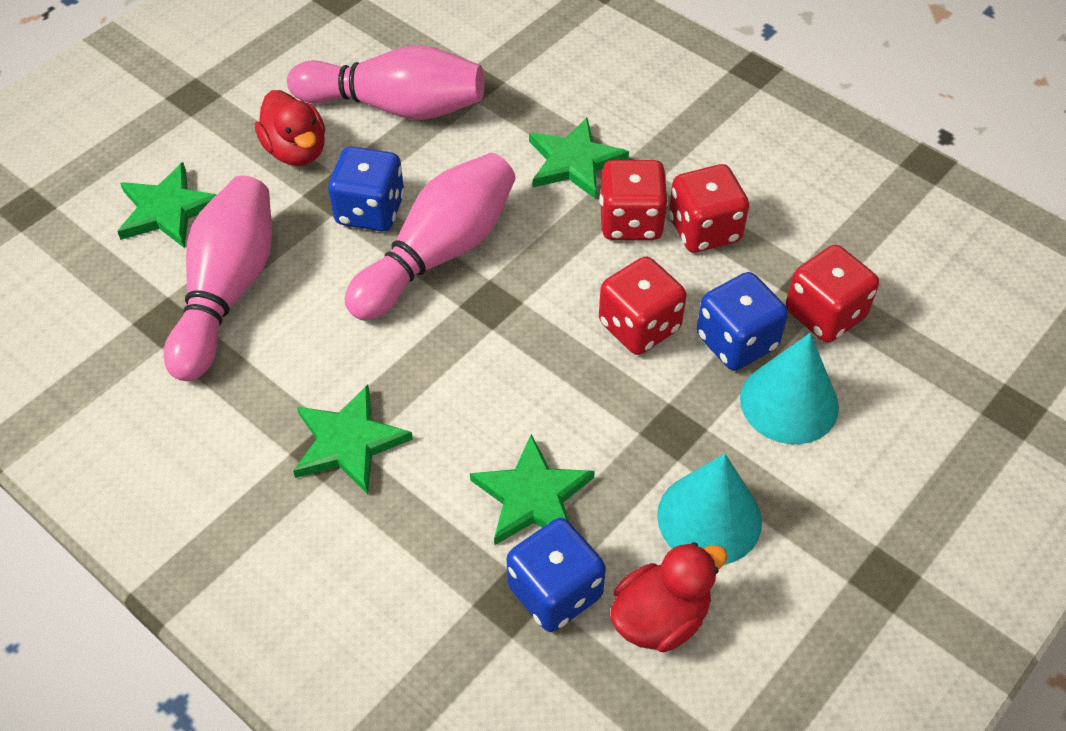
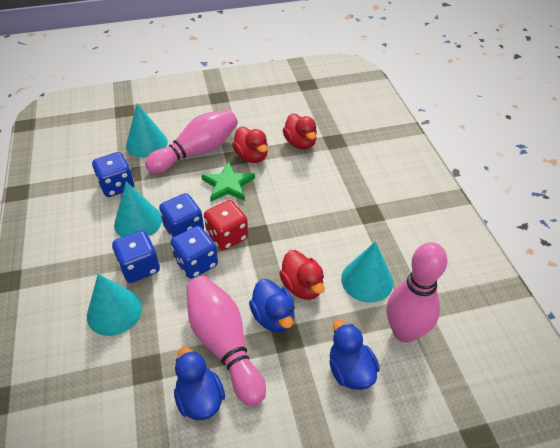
blue dice: [328,146,405,231] [507,518,606,632] [696,272,788,371] = 3 -> [92,152,134,197] [112,230,160,283] [159,193,204,238] [170,226,218,279] = 4
blue duck: none = 0 -> [174,347,225,420] [249,279,295,333] [329,320,380,390] = 3
green star: [117,162,217,248] [293,385,413,494] [470,434,595,545] [529,118,629,199] = 4 -> [201,162,255,202] = 1
red dice: [599,160,668,240] [599,256,687,355] [669,164,749,253] [786,245,879,342] = 4 -> [204,200,248,250] = 1
red duck: [255,90,325,166] [610,542,728,652] = 2 -> [232,127,268,163] [279,250,325,300] [283,113,317,150] = 3
turquoise cone: [657,454,762,565] [740,333,839,444] = 2 -> [87,274,142,336] [114,182,162,237] [126,103,168,157] [341,241,393,302] = 4

